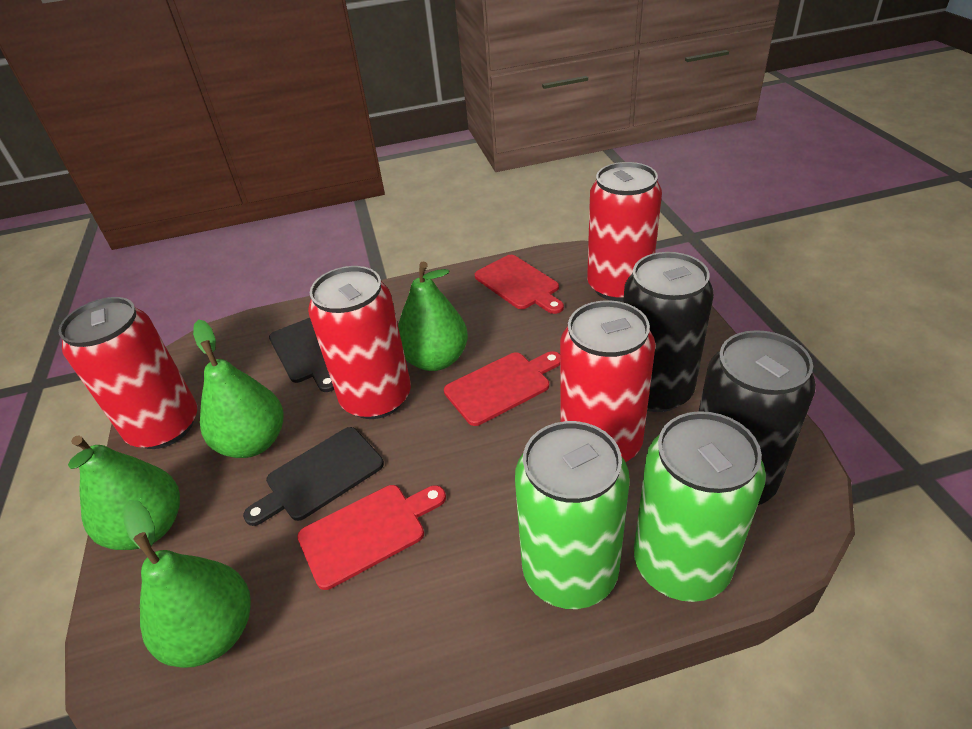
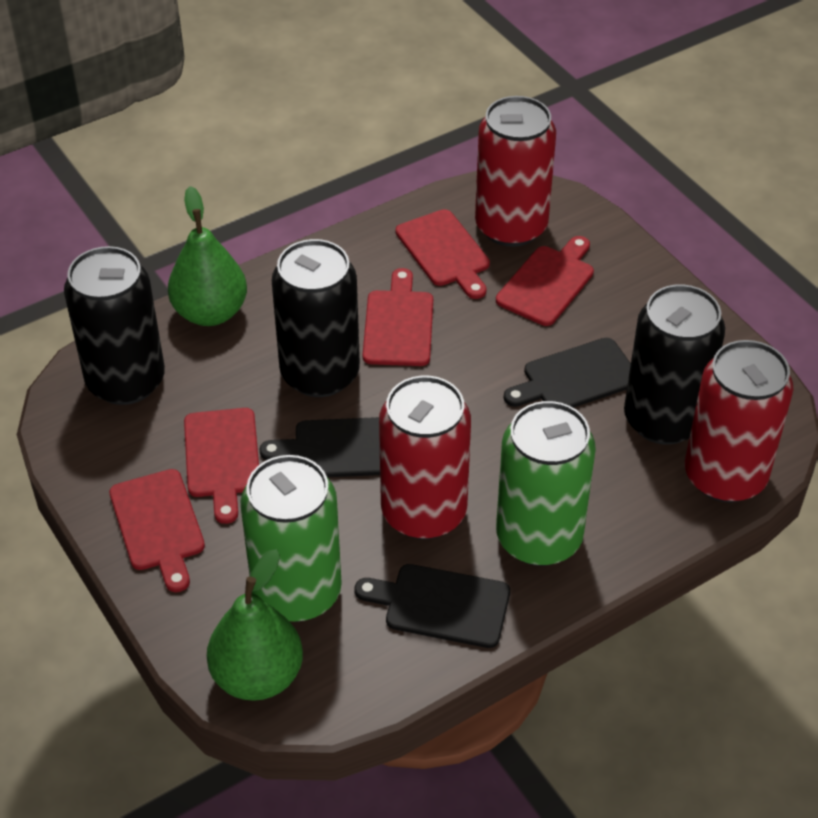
black can: [623,252,714,412] [699,330,816,505] = 2 -> [64,246,165,405] [272,239,360,397] [624,284,725,445] = 3
black cutting board: [243,427,384,526] [269,318,334,392] = 2 -> [260,417,380,477] [354,564,510,648] [504,338,631,408] = 3
green pear: [68,436,180,550] [124,500,251,668] [193,319,283,458] [398,262,468,371] = 4 -> [168,186,247,326] [207,549,303,701] = 2
red can: [58,297,197,449] [308,266,411,419] [560,300,656,462] [587,162,662,302] = 4 -> [379,376,471,539] [475,96,556,247] [685,340,793,503] = 3
red cutting board: [297,485,446,590] [444,351,560,426] [475,255,564,314] = 3 -> [109,469,205,592] [184,408,259,524] [363,268,433,366] [396,209,490,299] [496,236,594,326] = 5

